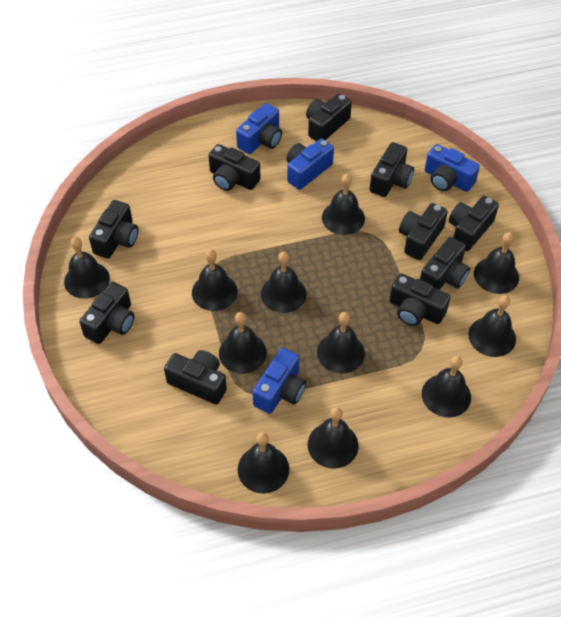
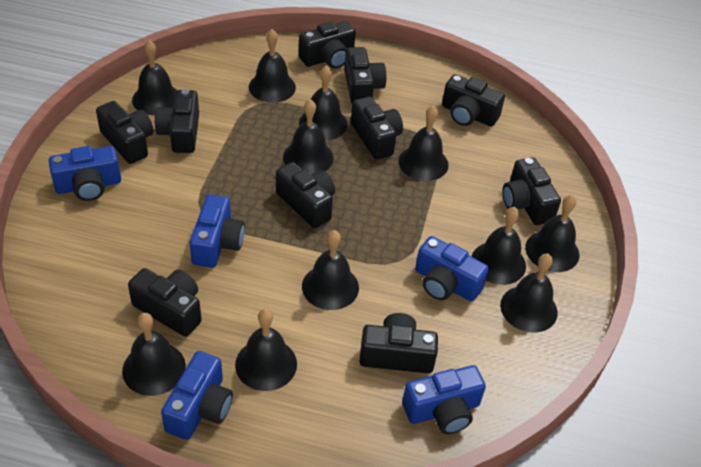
blue camera: [236,103,282,154] [252,348,306,414] [286,139,334,190] [425,144,480,192] = 4 -> [49,146,121,201] [161,351,233,440] [190,194,245,268] [402,365,486,434] [415,236,489,302] = 5

